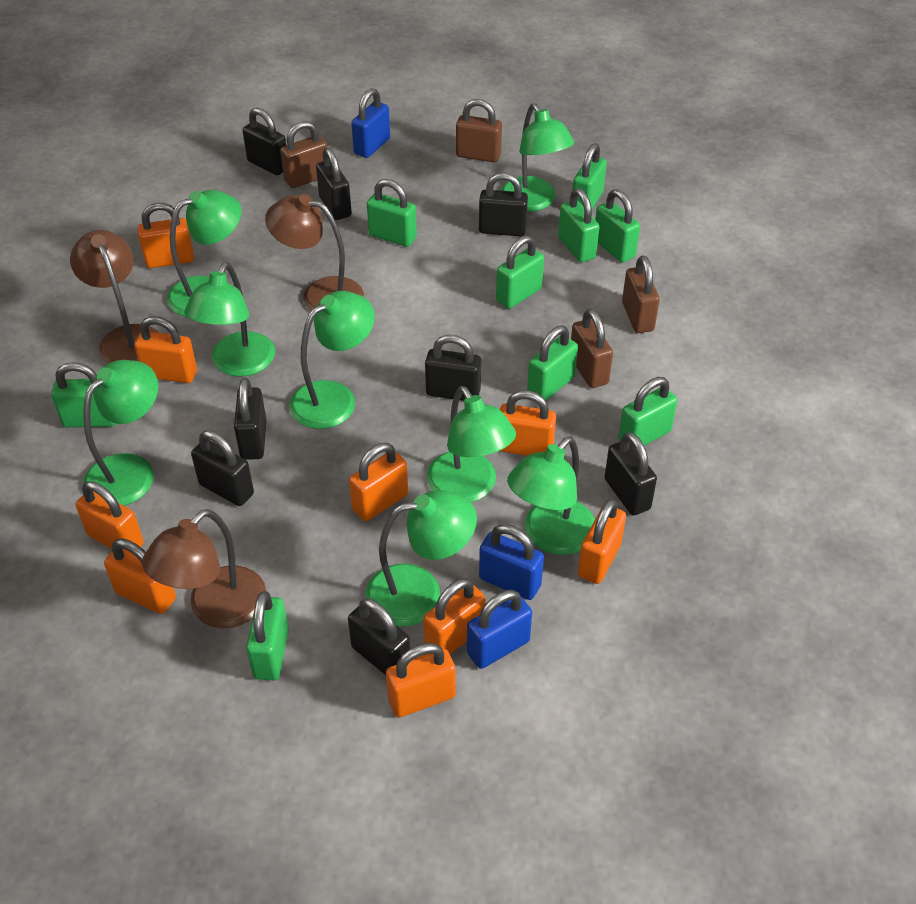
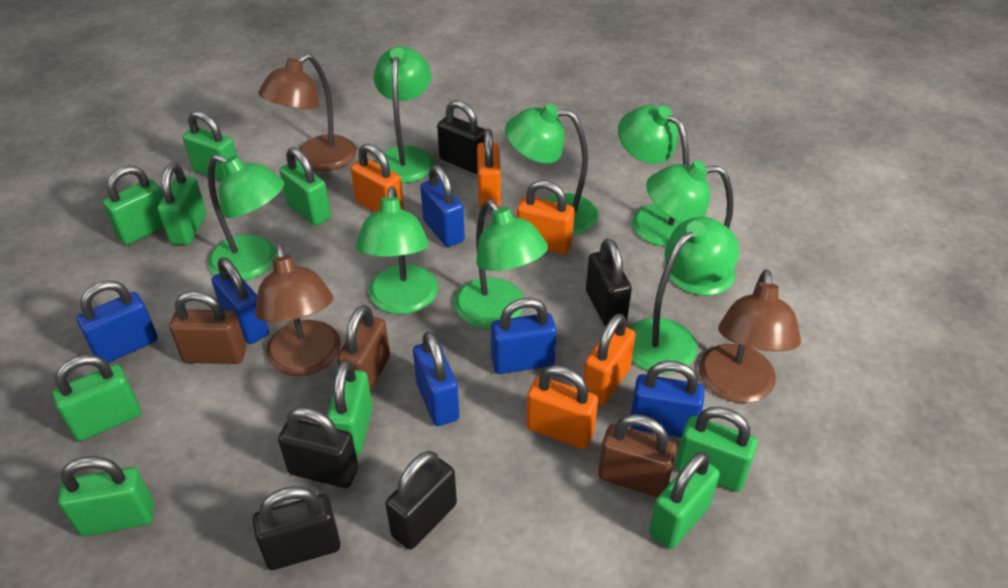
black padlock: [191,430,254,506] [234,378,267,460] [242,107,286,175] [316,148,352,220] [348,598,410,675] [425,335,481,401] [479,173,528,236] [604,432,657,515] = 8 -> [253,486,340,570] [278,407,358,488] [385,451,457,549] [437,100,485,174] [586,239,632,326] = 5
blue padlock: [351,88,390,158] [467,590,532,669] [479,524,544,600] = 3 -> [76,281,158,363] [211,257,269,344] [413,331,459,426] [420,165,465,247] [491,298,557,374] [630,361,705,438] = 6
brown padlock: [280,121,327,188] [456,99,502,162] [571,309,613,388] [622,256,660,333] = 4 -> [169,291,246,364] [337,305,390,392] [598,414,677,497] = 3
orange padlock: [75,481,144,549] [104,538,176,614] [134,316,197,383] [138,203,194,268] [349,443,408,521] [386,643,456,718] [423,578,485,654] [500,390,556,456] [578,499,626,584] = 9 -> [350,143,404,212] [477,129,501,208] [517,180,574,255] [526,365,598,449] [583,313,636,406] = 5

